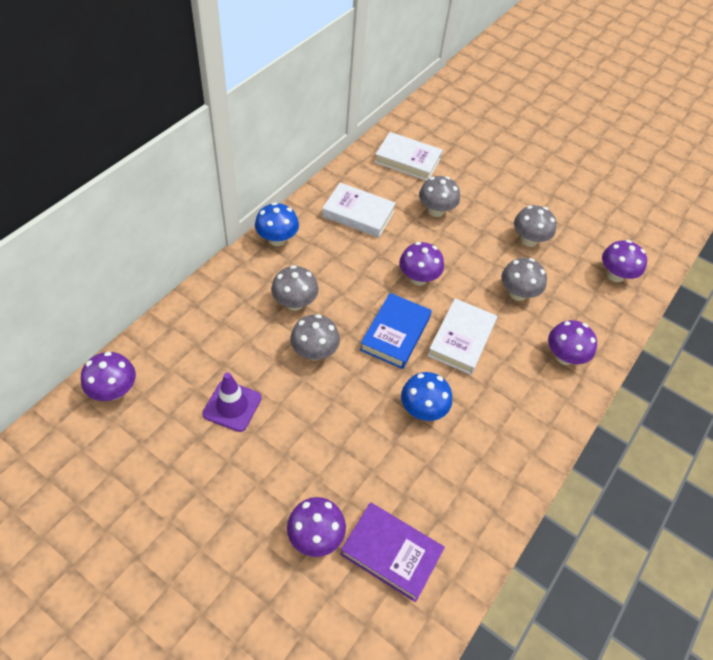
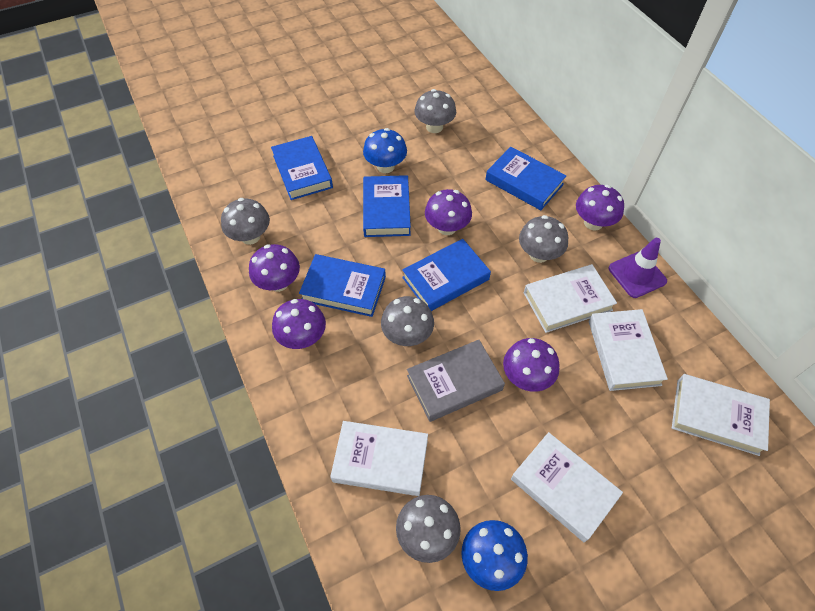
blue book: [360,293,432,369] = 1 -> [271,136,333,200] [299,254,386,317] [363,175,411,237] [402,239,491,311] [485,147,566,210] = 5
grey book: none = 0 -> [407,340,505,422] = 1
purple book: [340,502,445,602] = 1 -> none = 0
white book: [322,182,396,238] [375,132,443,180] [427,298,497,375] = 3 -> [330,421,428,496] [511,432,623,542] [524,264,617,333] [589,309,668,391] [672,374,770,456] = 5

